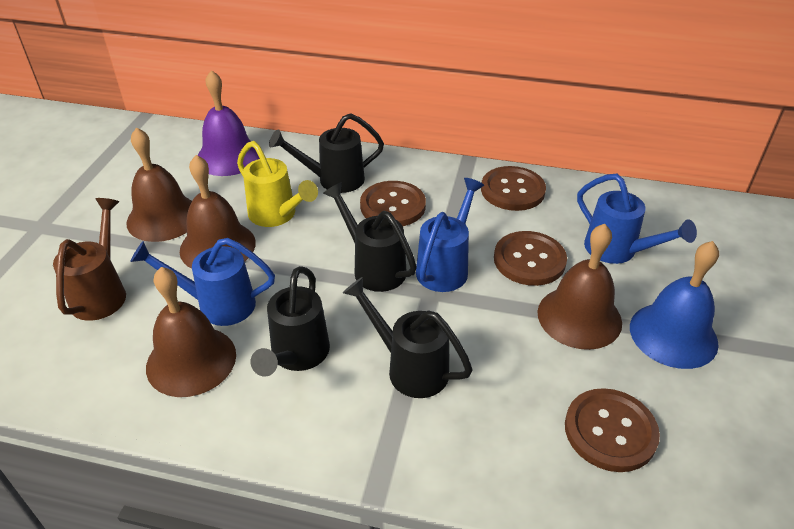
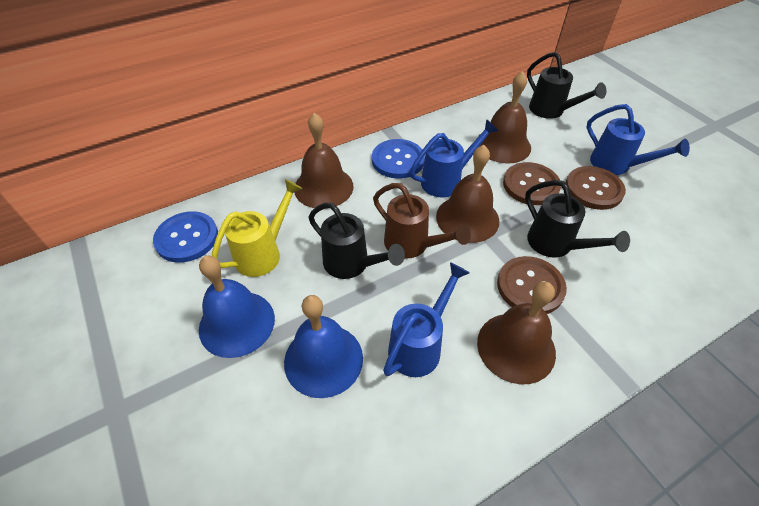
black watering can: [251,266,330,377] [269,113,384,193] [323,182,417,292] [343,277,472,398] = 4 -> [309,203,405,279] [525,180,630,258] [527,52,606,119] = 3
blue bell: [630,241,719,369] = 1 -> [199,256,275,358] [284,295,363,398] = 2
blue button: none = 0 -> [153,211,218,263] [372,139,425,179] = 2
brown button: [360,181,426,226] [481,166,546,211] [494,231,567,286] [565,388,660,472] = 4 -> [497,256,567,314] [503,162,561,205] [566,166,626,210] = 3
purple bell: [197,70,260,176] = 1 -> none = 0

